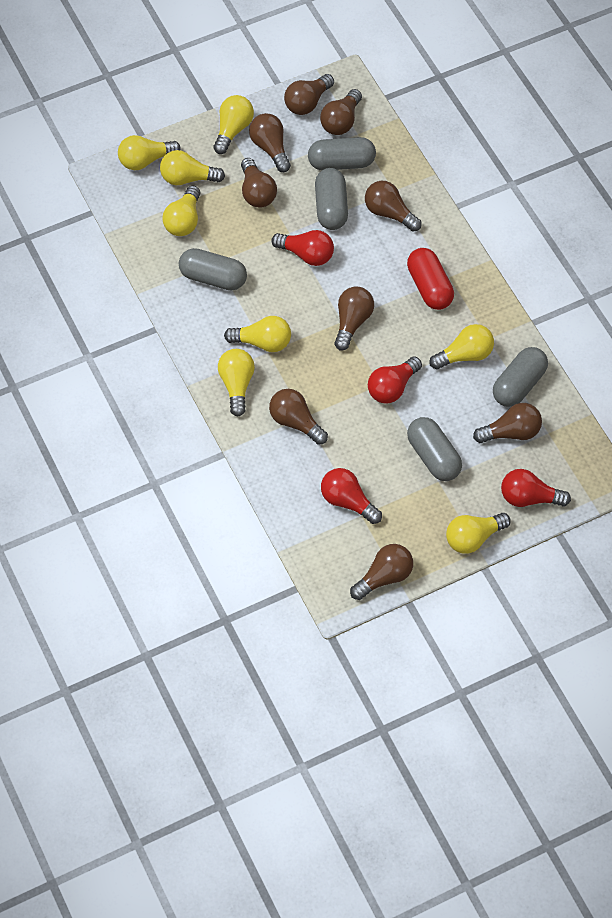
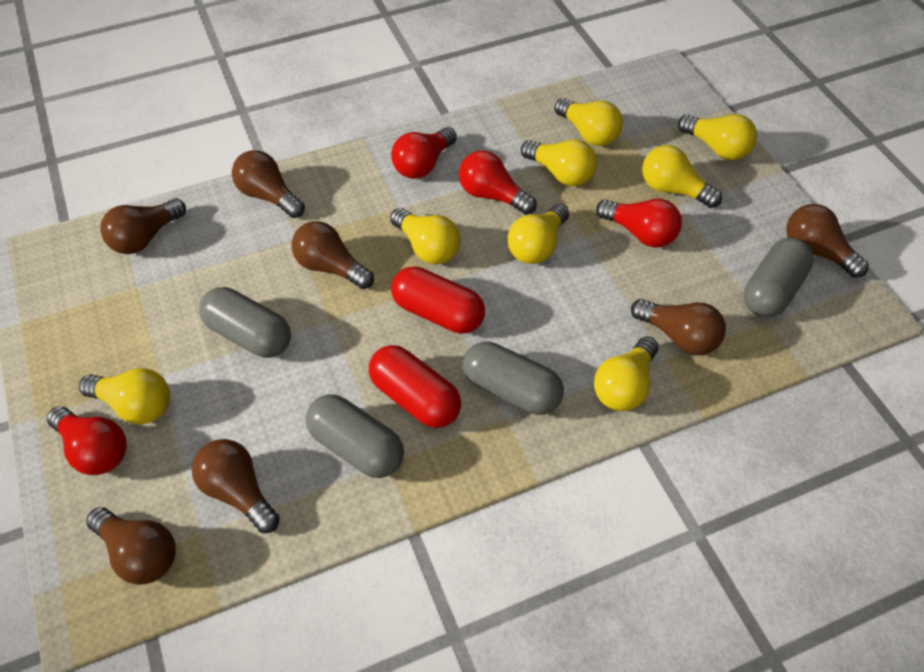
brown light bulb: [241,158,277,207] [249,113,291,172] [269,389,328,445] [284,74,334,115] [320,89,362,135] [334,286,374,351] [350,544,413,600] [365,181,422,232] [473,403,542,443] = 9 -> [86,507,176,585] [100,199,186,254] [192,439,280,533] [232,150,305,218] [292,221,374,289] [631,299,726,355] [786,204,869,278] = 7
grey capsule: [179,248,247,291] [308,137,376,170] [315,168,348,230] [407,417,462,481] [493,347,548,407] = 5 -> [199,287,291,358] [306,394,404,478] [462,341,564,415] [744,237,814,317] = 4
red capsule: [407,248,454,310] = 1 -> [369,345,461,428] [391,266,485,334] = 2

